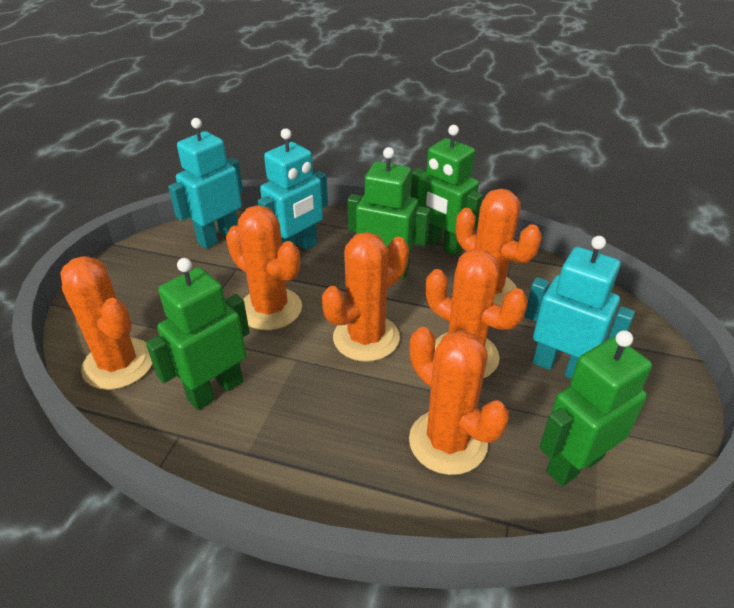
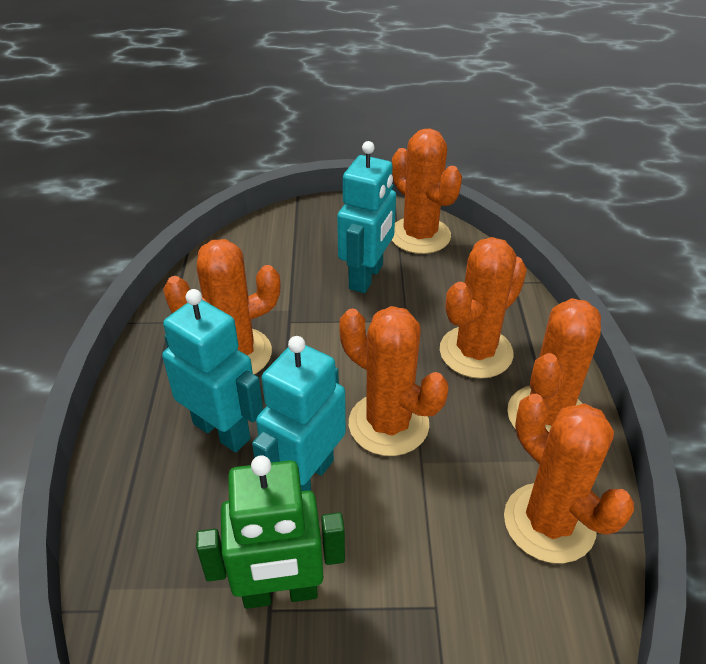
green robot: [146,258,250,410] [347,147,430,280] [410,125,483,256] [539,330,652,487] = 4 -> [196,455,345,609] = 1

